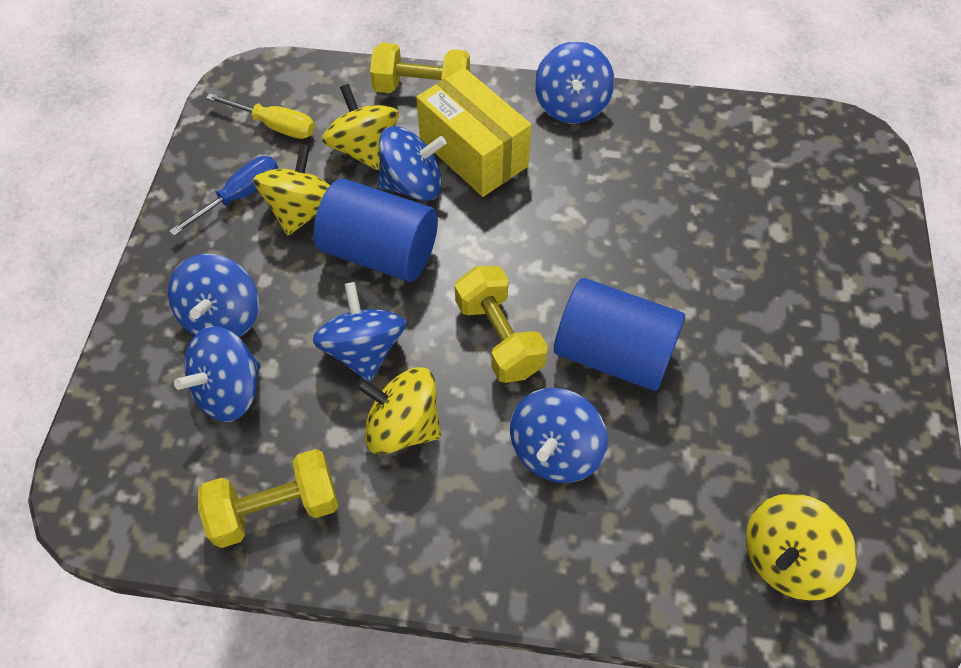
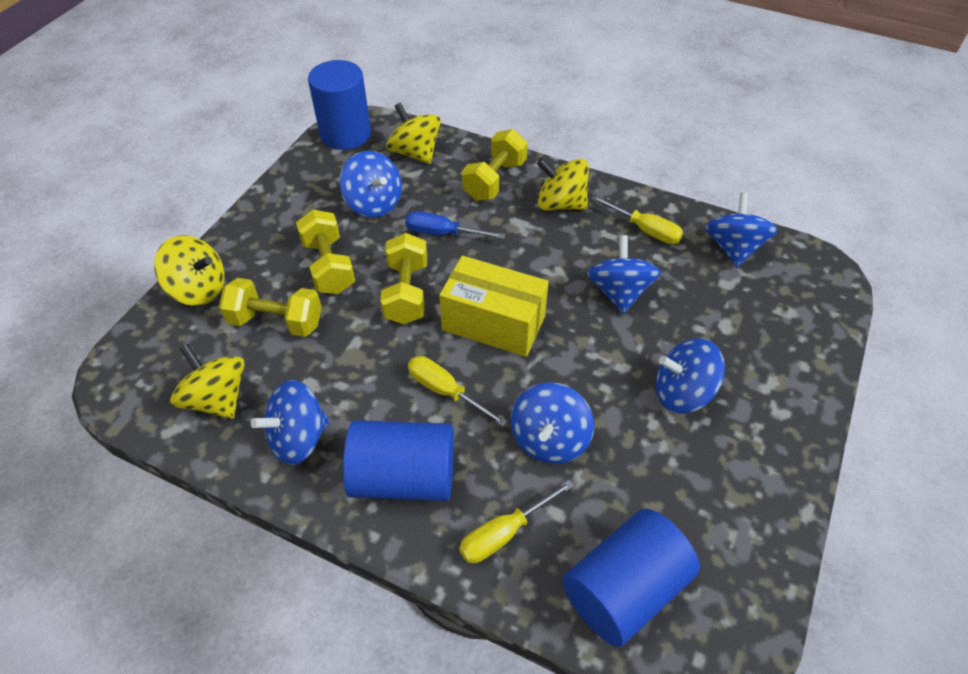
blue cylinder: [313,178,438,282] [554,278,685,391] = 2 -> [308,60,371,150] [343,420,454,501] [562,509,700,647] = 3
yellow dumbbell: [198,449,338,548] [370,42,470,93] [455,266,548,383] = 3 -> [219,278,322,337] [296,210,355,294] [380,233,427,324] [462,129,528,201] = 4
yellow screwdriver: [206,93,315,139] = 1 -> [408,356,508,427] [459,480,574,563] [591,195,684,244] = 3

